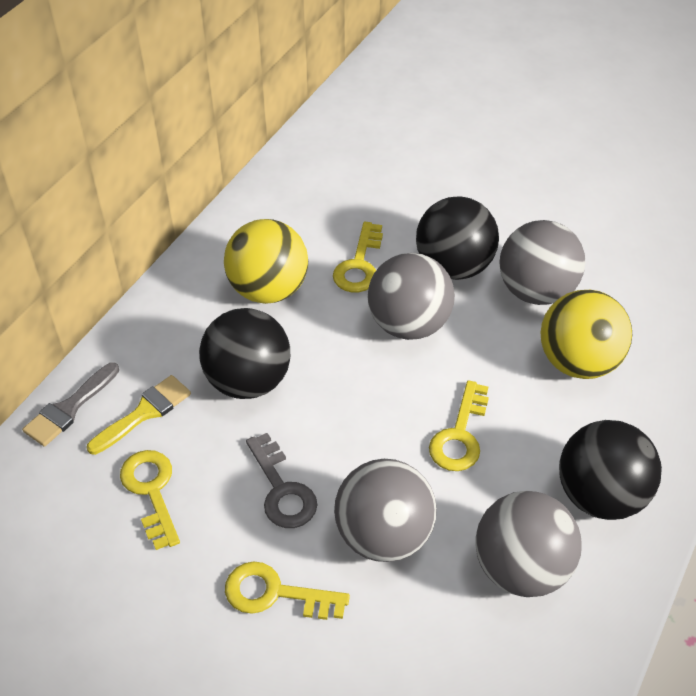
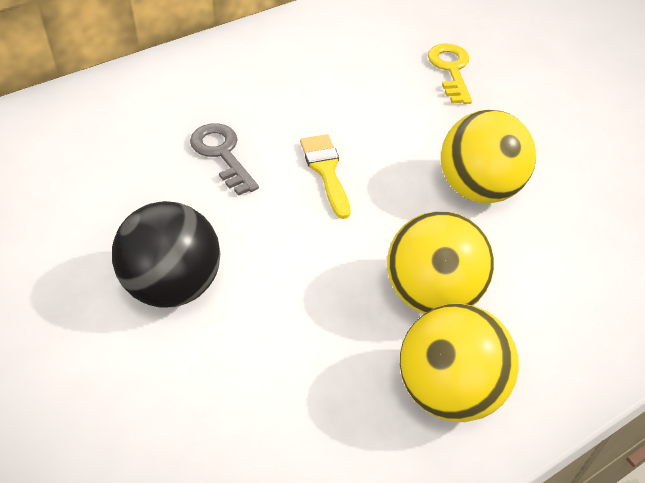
black ball: [199,308,290,399] [416,196,499,280] [559,420,662,520] = 3 -> [112,201,220,307] = 1
grey ball: [334,459,437,562] [368,253,455,340] [475,491,582,597] [499,220,586,305] = 4 -> none = 0
grey brush: [22,362,119,447] = 1 -> none = 0
yellow ball: [224,219,308,304] [541,290,632,379] = 2 -> [387,211,494,314] [400,303,519,422] [441,110,536,203] = 3
yellow key: [120,450,180,550] [225,561,350,620] [333,222,383,292] [429,380,489,471] = 4 -> [428,43,472,104] = 1

